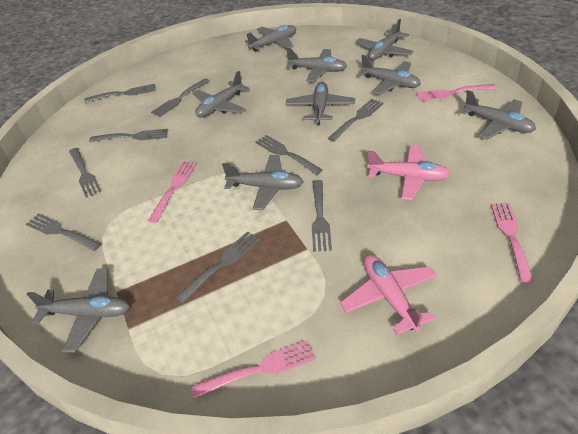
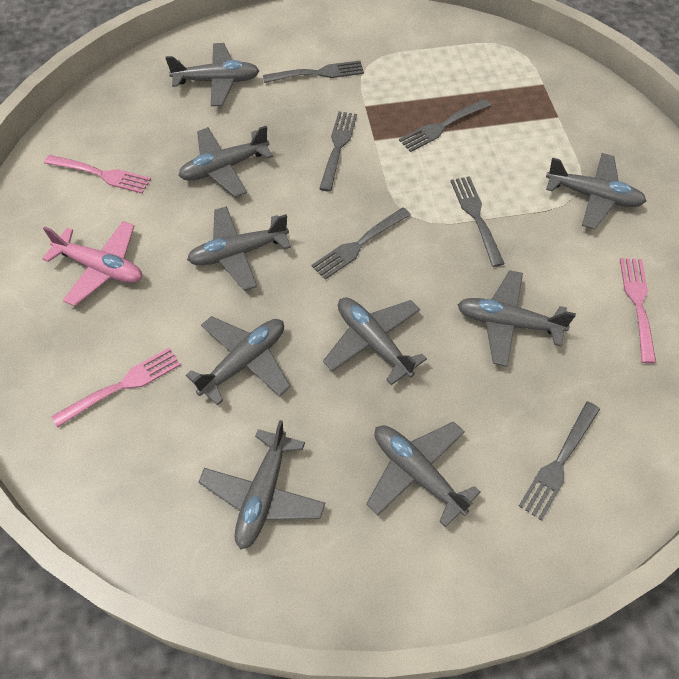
grey fork: [26,213,101,251] [69,148,101,198] [84,84,156,103] [89,129,168,142] [151,78,210,117] [175,231,261,304] [255,135,322,175] [312,180,332,252] [328,99,384,142] = 9 -> [263,60,364,83] [311,208,411,280] [319,111,357,192] [399,99,491,152] [450,176,505,267] [519,401,600,521] = 6
pink fork: [148,161,197,223] [191,340,316,399] [416,84,497,101] [491,203,534,284] = 4 -> [44,155,151,193] [51,347,181,428] [620,258,656,364] = 3
pink plane: [340,254,437,335] [367,145,451,200] = 2 -> [42,221,142,306] = 1

